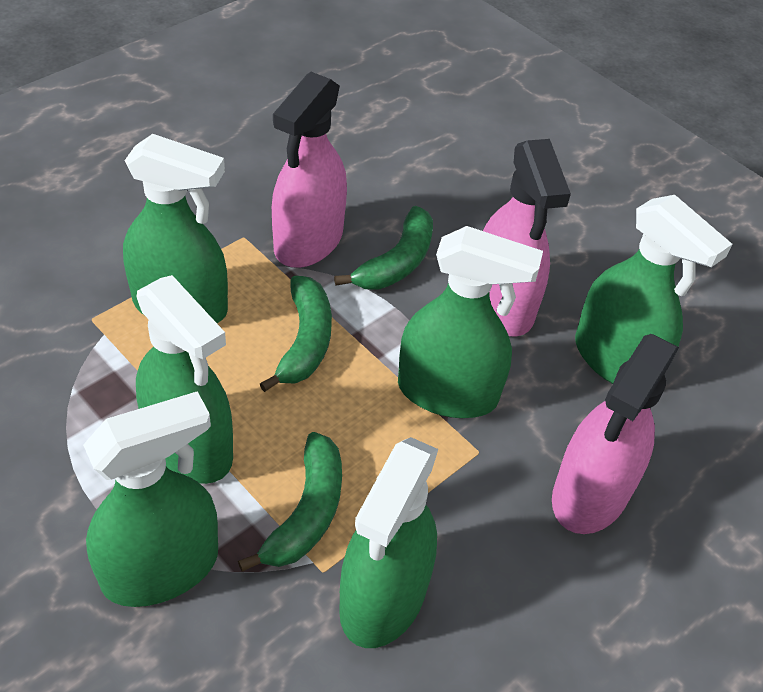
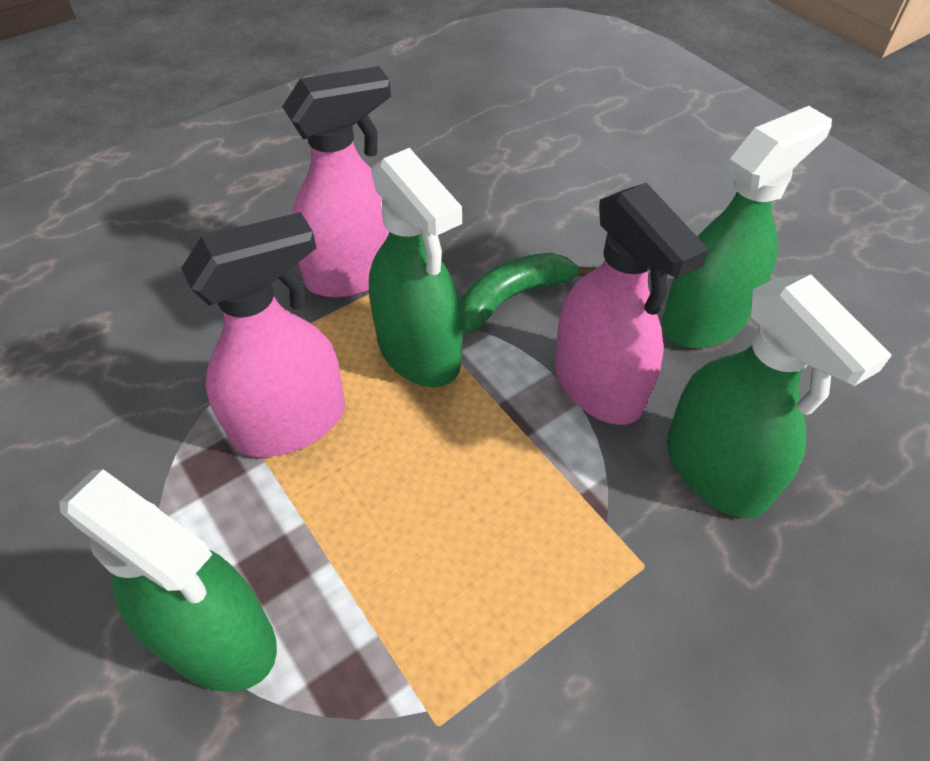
green banana: [238,432,342,572] [260,276,332,392] [334,206,433,290] = 3 -> [460,253,596,333] = 1
green spray bottle: [83,391,218,607] [123,134,228,323] [136,275,233,484] [339,437,438,648] [398,226,543,418] [575,195,732,384] = 6 -> [60,469,277,692] [369,148,463,387] [662,106,832,348] [667,274,892,518] = 4

